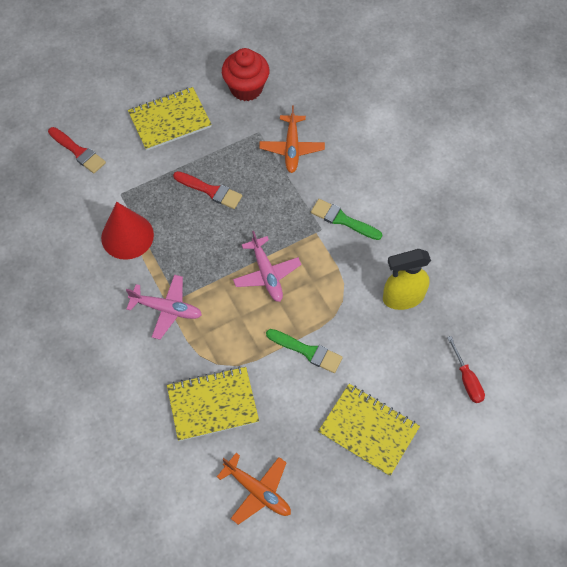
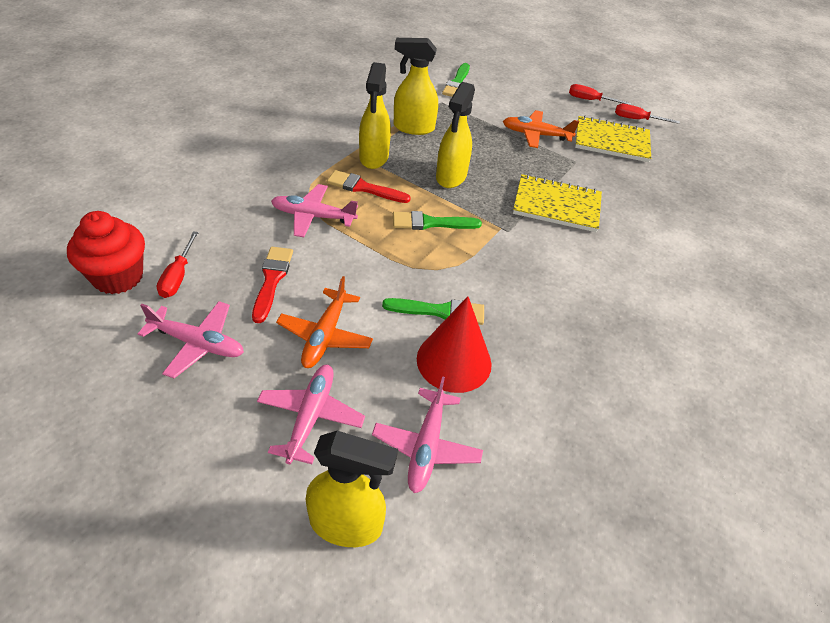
green brush: [266,329,343,373] [311,199,382,240] = 2 -> [382,298,484,325] [393,211,482,230] [442,63,470,97] = 3
pink plane: [126,275,202,340] [233,231,301,302] = 2 -> [138,301,244,378] [257,365,365,464] [271,184,358,237] [372,376,483,493] = 4
red screwdriver: [447,336,485,403] = 1 -> [157,231,199,298] [569,84,631,105] [615,104,680,124] = 3
yellow notebook: [128,87,212,151] [167,367,259,441] [318,384,420,476] = 3 -> [513,174,602,232] [575,116,651,162] = 2
yellow spray bottle: [383,249,431,310] = 1 -> [305,431,398,547] [359,62,391,169] [394,38,438,135] [436,82,475,188] = 4

